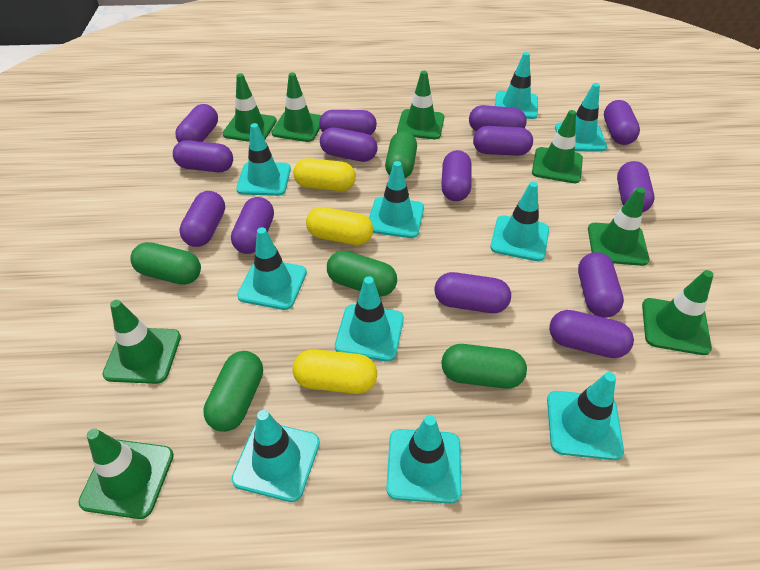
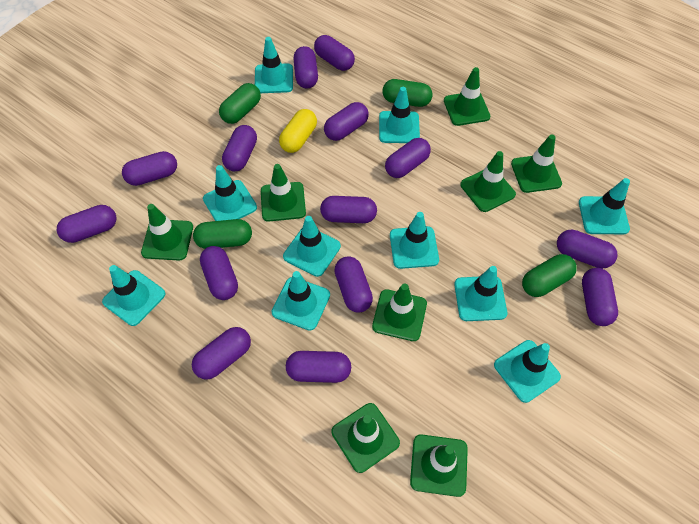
green capsule: [130,242,201,285] [203,351,263,432] [327,251,397,296] [385,131,417,178] [442,344,527,389] = 5 -> [193,219,252,249] [219,83,261,124] [383,79,432,107] [522,254,577,297] = 4
yellow capsule: [293,158,356,191] [293,349,377,394] [306,207,373,245] = 3 -> [279,109,317,153] = 1

